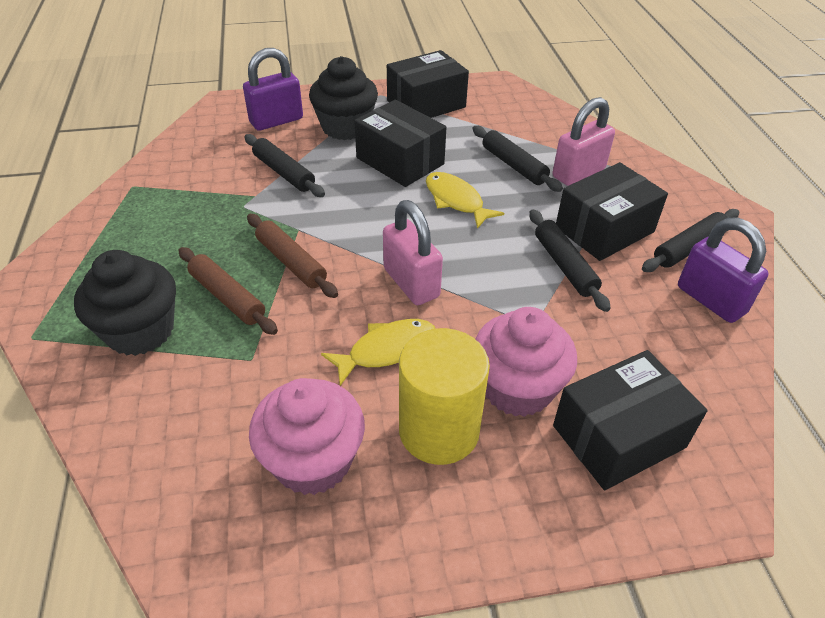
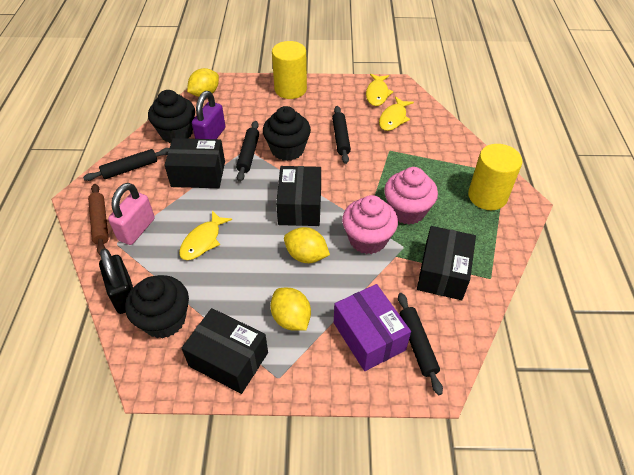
black cupcake: [74,250,176,356] [309,56,378,140] = 2 -> [125,275,189,339] [148,90,195,143] [263,106,311,161] = 3
black padlock: none = 0 -> [99,248,133,314] = 1
brown rolling pin: [178,247,278,335] [247,214,338,298] = 2 -> [88,184,109,255] = 1
pink padlock: [383,200,443,305] [553,97,615,186] = 2 -> [108,183,155,245] = 1
purple box: none = 0 -> [334,284,411,371] = 1
purple padlock: [243,48,303,131] [678,218,769,323] = 2 -> [192,91,225,139] = 1
yellow cylinder: [399,328,490,465] = 1 -> [272,41,307,99] [468,144,522,210] = 2
yellow fish: [321,319,435,386] [426,172,504,229] = 2 -> [179,210,232,260] [366,74,394,106] [379,96,414,131] = 3
yellow lemon: none = 0 -> [187,68,219,97] [270,288,311,331] [284,227,330,263] = 3

